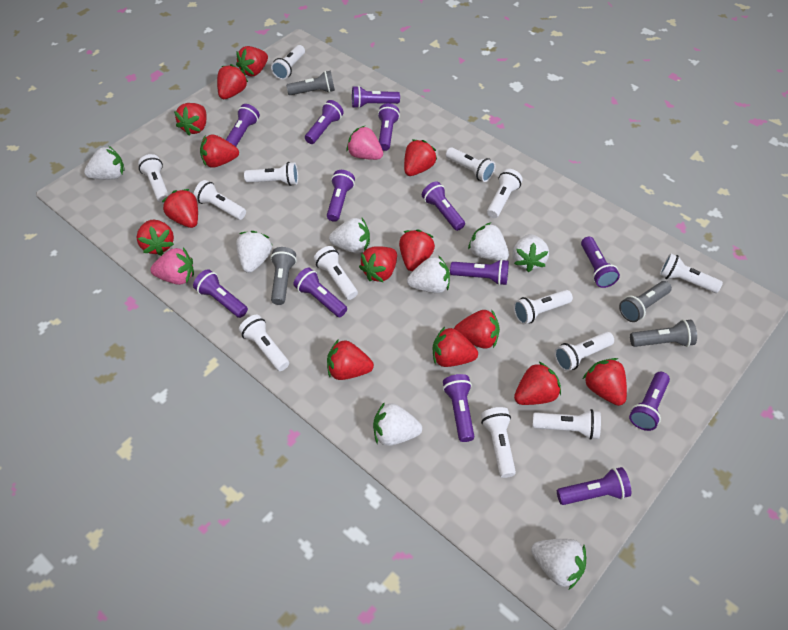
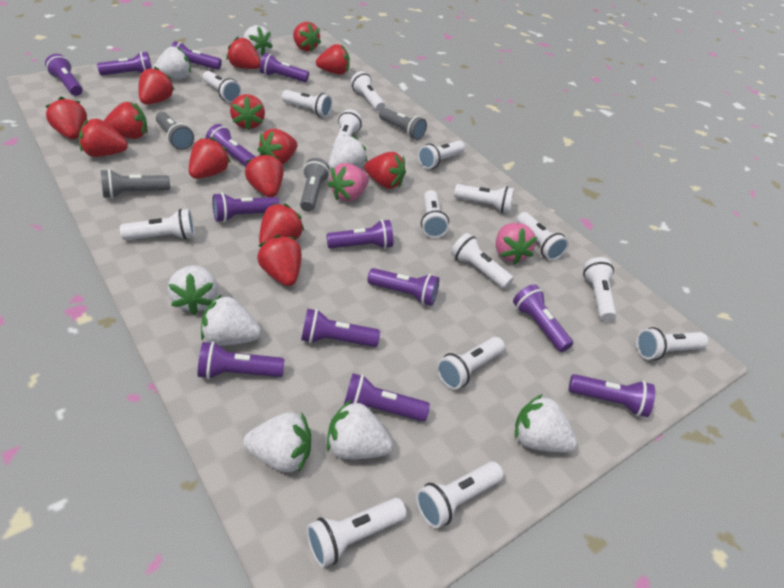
white flashlight: [138,154,169,203] [194,180,246,220] [239,315,289,371] [244,162,298,186] [271,45,305,80] [314,246,358,300] [446,147,495,182] [481,407,516,478] [487,169,523,218] [513,290,573,324] [532,409,601,440] [554,332,614,371] [660,253,723,293] = 13 -> [120,209,195,240] [203,71,242,103] [282,90,332,117] [306,498,407,568] [333,109,362,147] [351,71,385,112] [416,461,503,528] [418,141,465,169] [421,190,449,238] [437,337,505,389] [451,233,514,289] [454,184,514,213] [517,212,569,260] [583,257,617,322] [636,327,708,360] = 15

